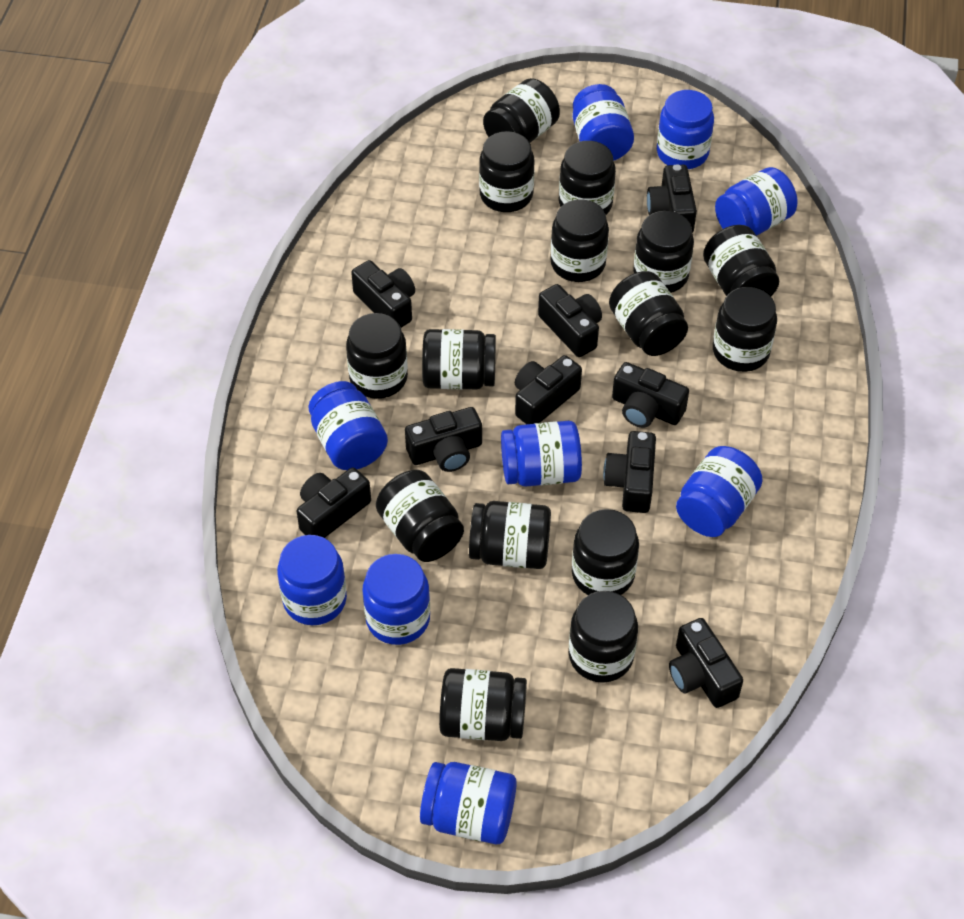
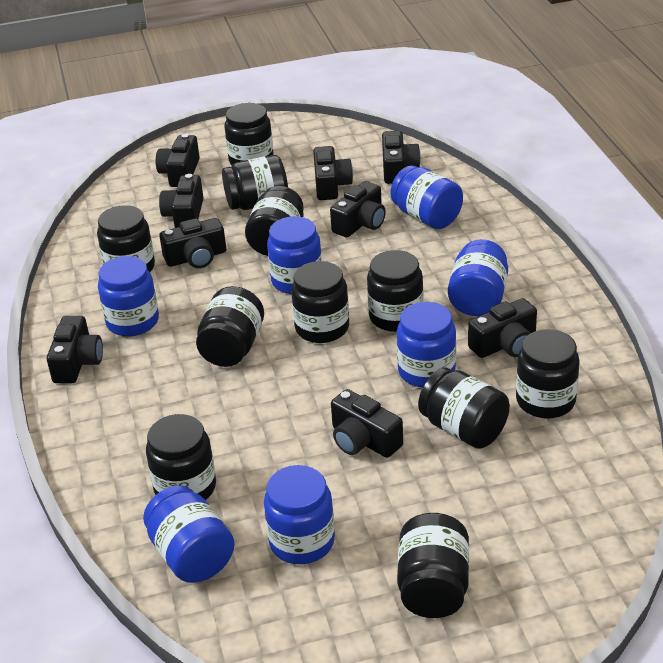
black jar: [346,313,408,399] [376,470,464,562] [422,329,496,389] [439,668,527,741] [469,501,551,569] [479,131,534,212] [483,78,560,143] [550,199,609,282] [559,141,616,215] [569,591,638,683] [572,509,639,595] [609,271,688,356] [633,211,694,293] [703,225,779,296] [713,287,777,372] = 15 -> [97,205,155,272] [146,414,216,500] [196,286,264,367] [222,155,288,210] [224,103,274,165] [245,186,304,256] [291,261,349,343] [367,250,424,332] [397,513,469,618] [418,367,510,449] [516,329,580,418] = 11
blue jar: [277,535,347,625] [308,381,388,470] [362,554,430,645] [420,762,517,844] [501,421,582,487] [573,84,634,161] [657,90,714,169] [676,446,763,537] [715,167,797,236] = 9 -> [98,256,159,337] [143,486,234,583] [264,465,335,564] [267,216,322,294] [391,165,463,229] [397,302,456,388] [448,239,508,316] = 7

